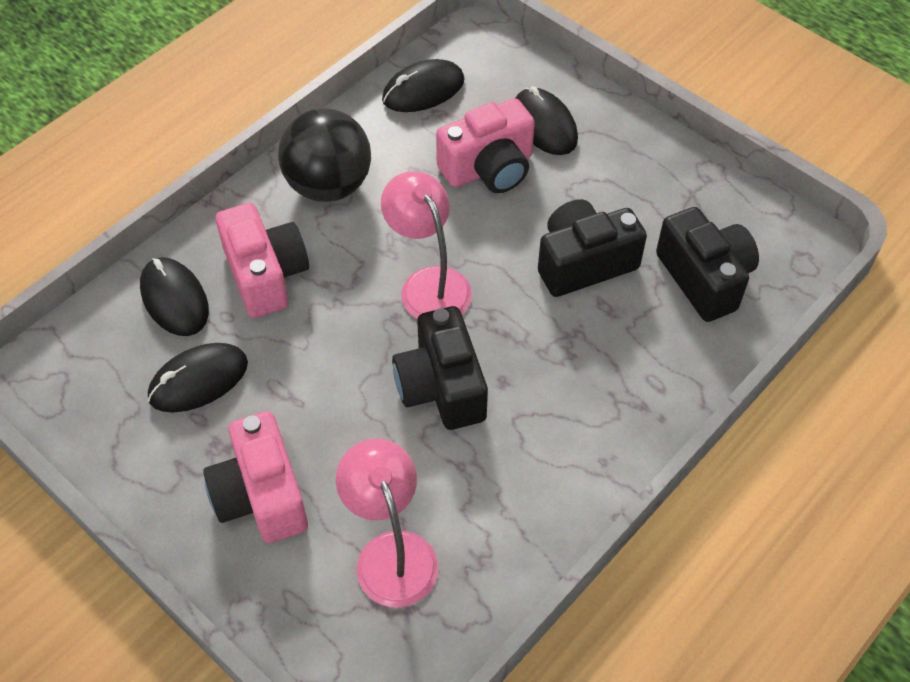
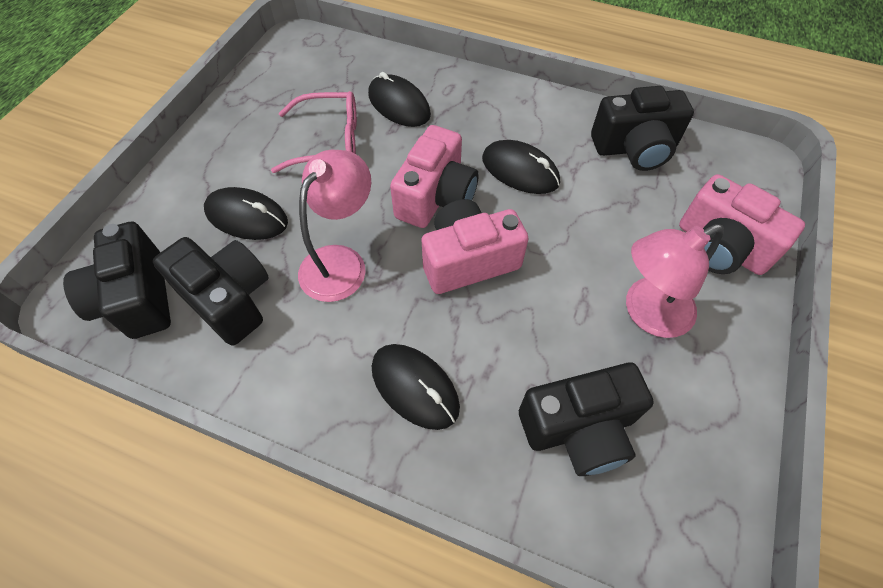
black ball: [278,108,371,202] = 1 -> none = 0
black camera: [392,306,488,430] [538,199,647,297] [656,207,759,322] = 3 -> [63,222,171,339] [153,237,269,346] [519,362,654,476] [591,86,694,171] = 4
pink glasses: none = 0 -> [271,91,357,173] = 1

